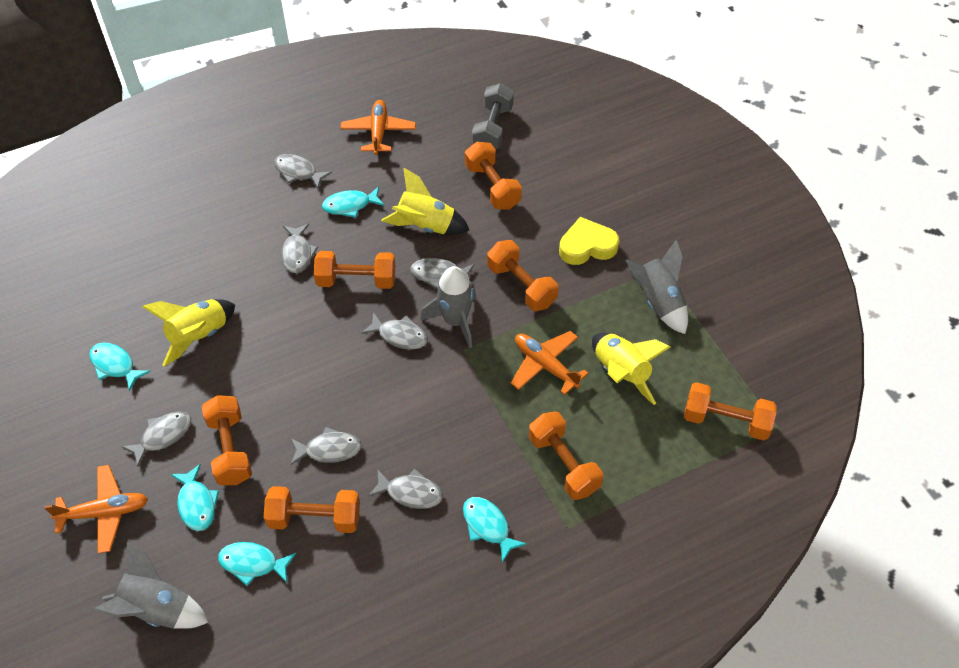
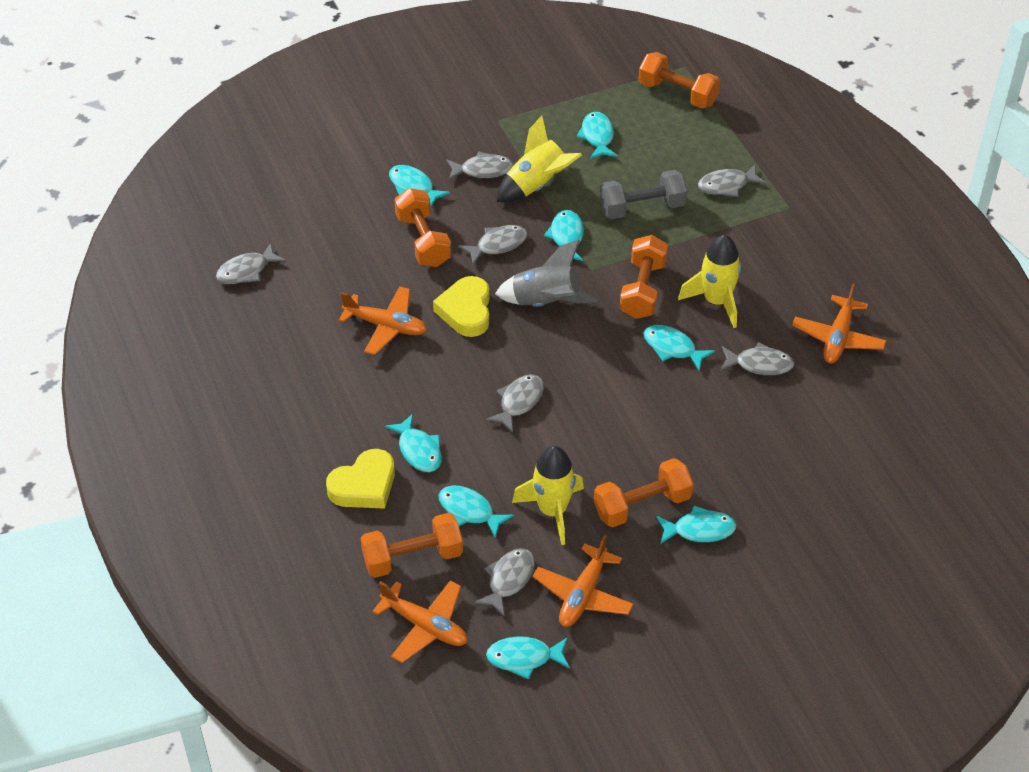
grey rocket: [93,543,209,629] [420,266,477,348] [625,240,688,334] = 3 -> [495,240,598,307] = 1
orange dumbbell: [202,395,252,485] [264,486,360,533] [314,251,395,289] [465,142,522,210] [487,240,558,311] [529,411,603,500] [684,382,777,440] = 7 -> [360,513,463,578] [394,188,451,267] [594,458,694,528] [620,235,668,319] [639,52,720,108] = 5
orange plane: [44,465,148,554] [341,100,416,155] [511,331,588,395] = 3 -> [339,286,427,355] [372,580,468,663] [533,535,634,627] [792,284,887,363] = 4
turquoise fish: [89,343,151,391] [171,464,219,531] [218,542,296,586] [322,186,384,218] [463,497,527,563] = 5 -> [385,414,442,472] [389,165,450,207] [439,486,514,538] [486,636,570,679] [544,210,584,261] [577,112,618,159] [643,325,715,371] [656,506,736,544] = 8
yellow heart: [559,217,619,265] = 1 -> [326,449,395,509] [433,276,490,337] = 2

